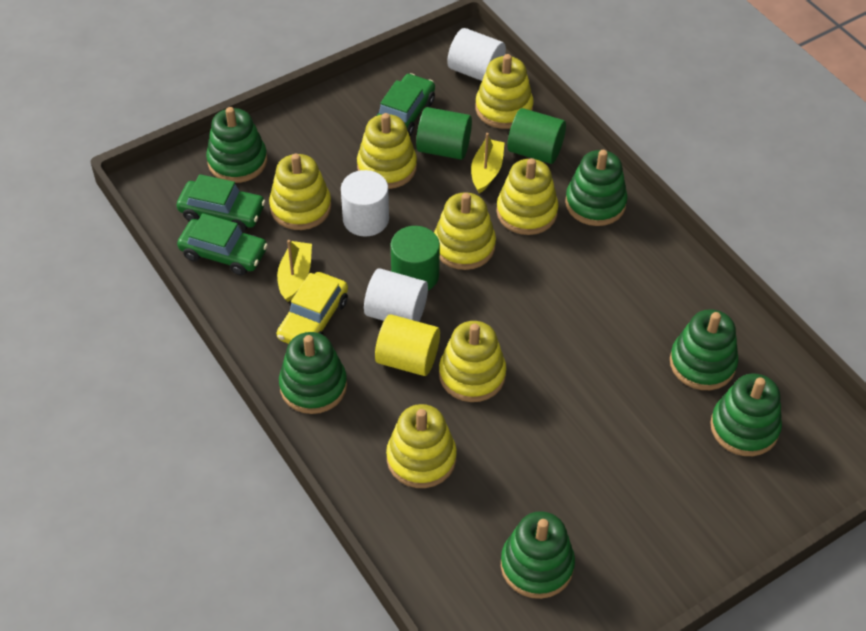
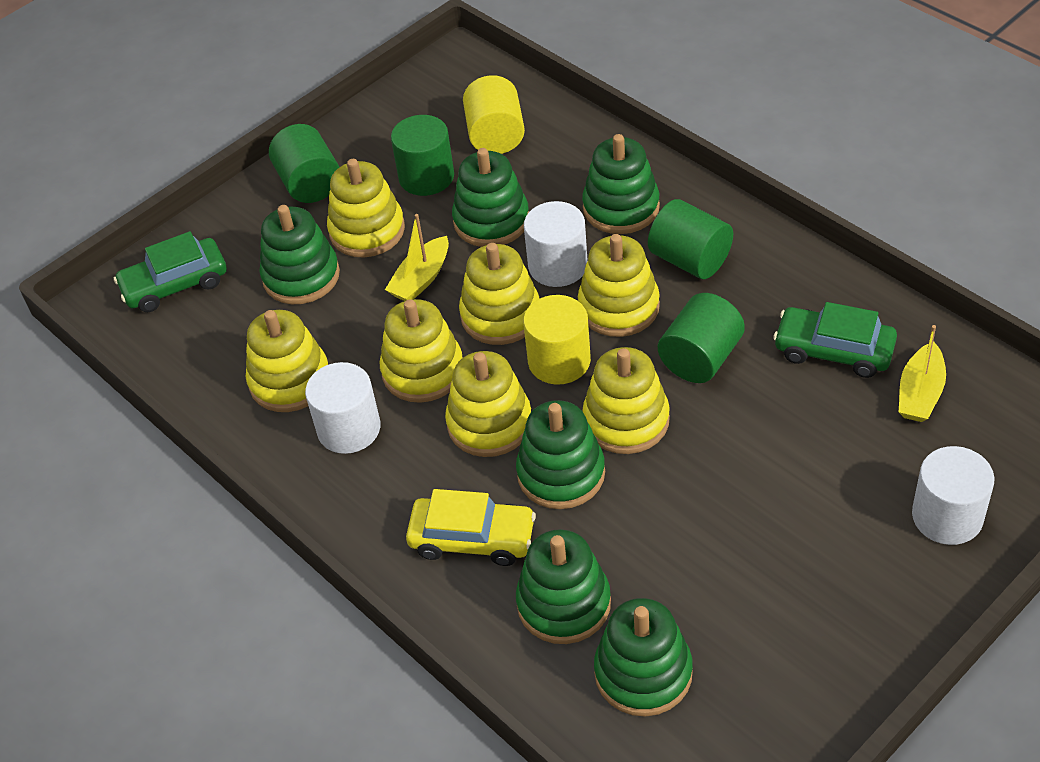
green car: [176,174,266,232] [177,213,268,275] [376,73,435,136] = 3 -> [114,231,227,312] [773,302,897,378] = 2
green cylinder: [391,226,440,290] [416,107,472,160] [507,108,566,164] = 3 -> [269,124,339,203] [391,115,454,196] [648,199,733,279] [658,293,745,383] = 4
yellow cylinder: [375,314,440,376] = 1 -> [463,75,525,154] [523,295,591,385] = 2

